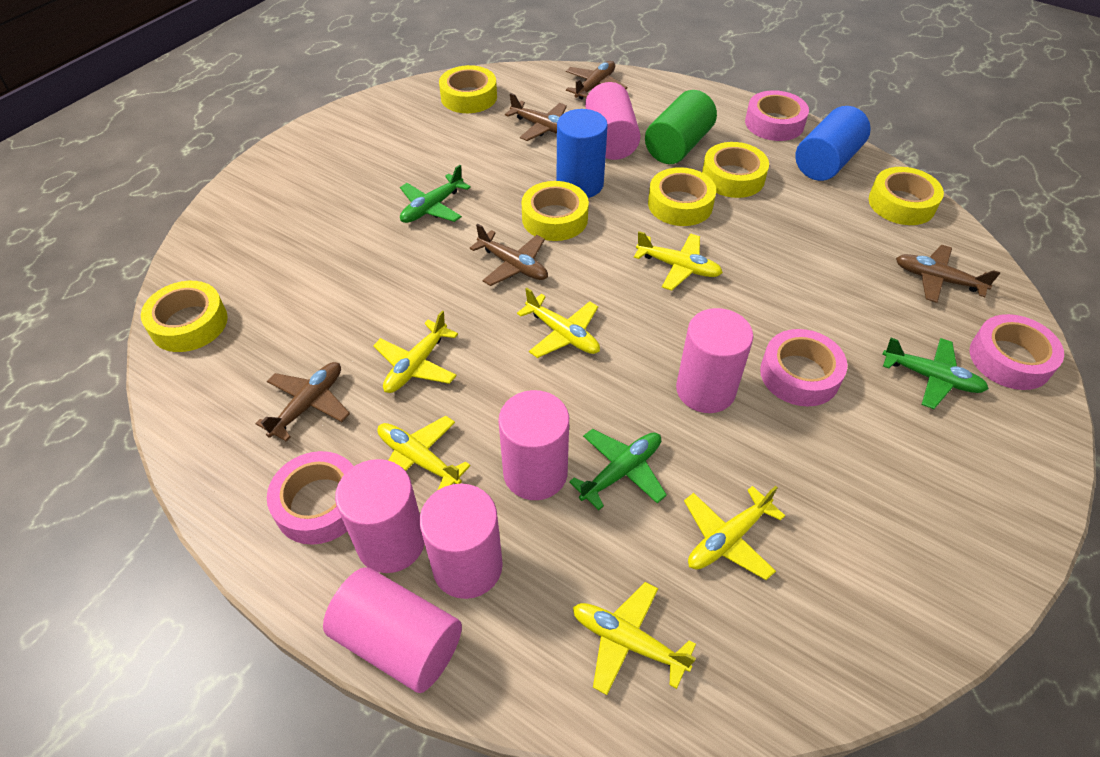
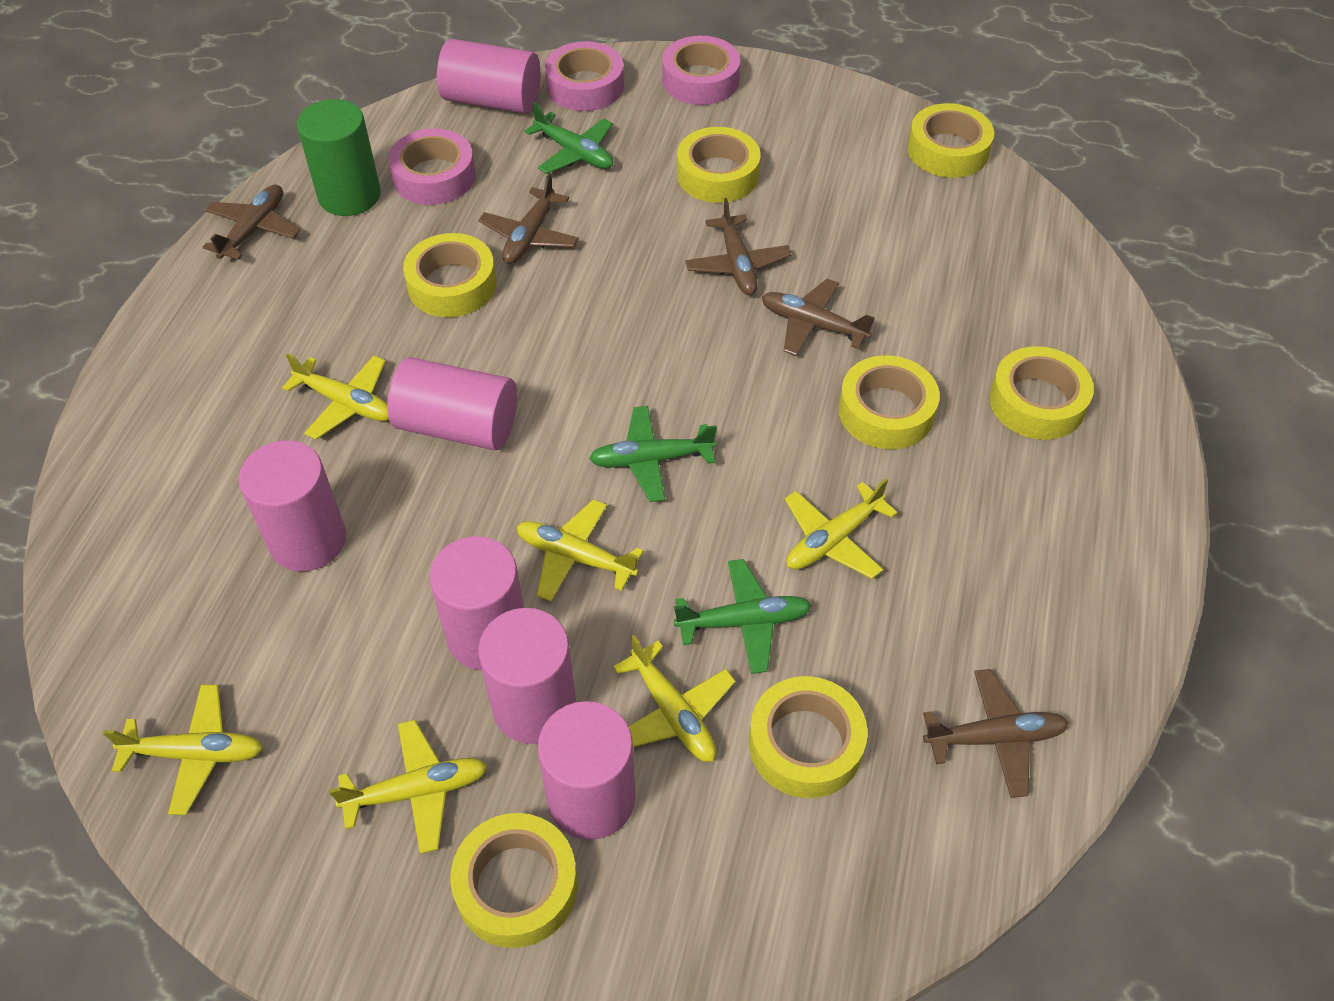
blue cylinder: [556,109,608,198] [795,106,871,181] = 2 -> none = 0
pink tape: [267,451,354,545] [745,90,809,141] [760,329,847,406] [970,314,1064,390] = 4 -> [388,129,476,205] [545,41,624,111] [662,36,740,105] = 3
yellow tape: [141,281,228,352] [439,65,497,113] [522,181,589,241] [648,167,716,226] [702,142,769,198] [869,167,944,225] = 6 -> [403,233,497,317] [450,813,578,948] [677,127,761,203] [749,676,868,798] [838,355,940,449] [908,103,994,178] [989,346,1094,440] = 7

